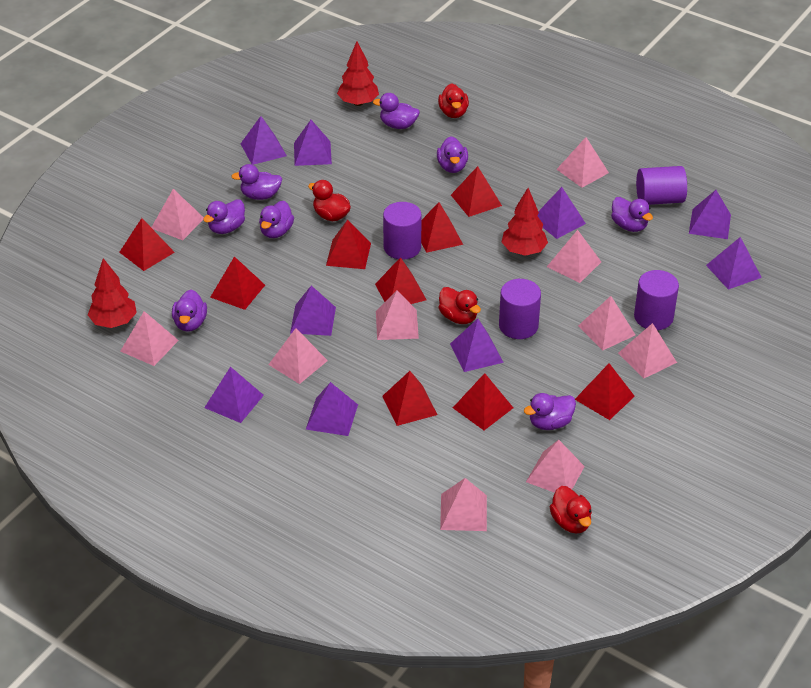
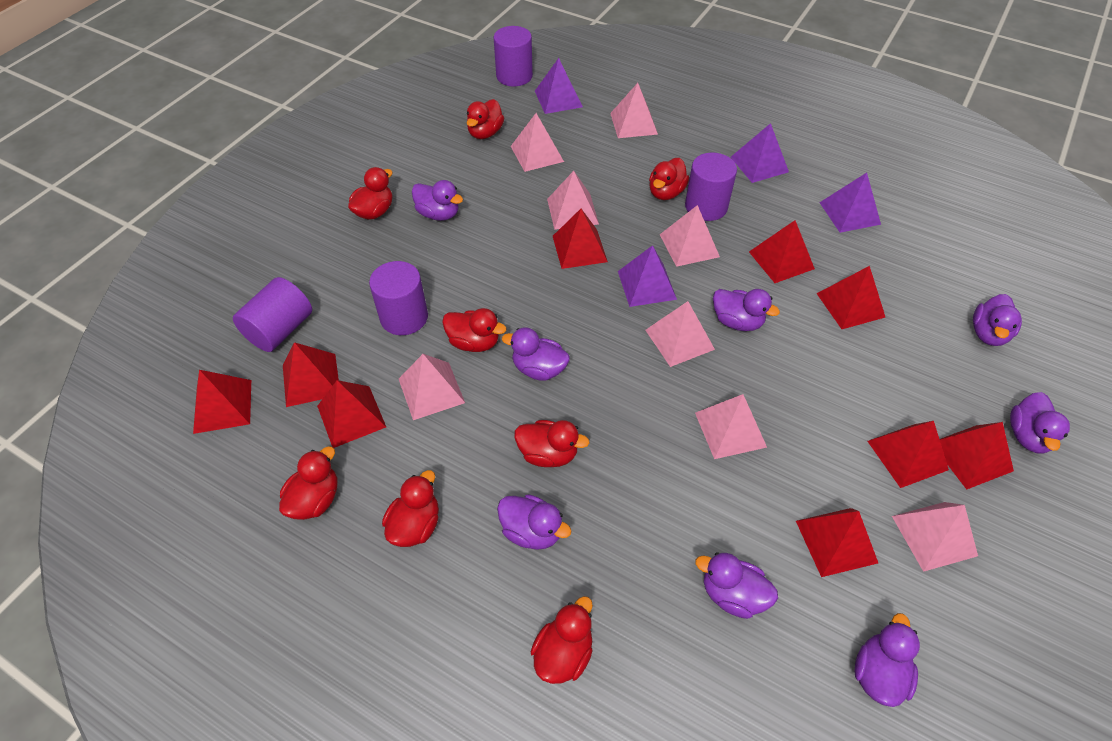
pink pyramid: [120,311,179,366] [151,189,204,240] [268,328,328,384] [376,290,419,340] [440,478,487,531] [526,440,585,493] [547,230,601,283] [556,137,609,188] [578,296,635,351] [618,323,677,379] = 10 -> [399,354,465,420] [511,113,564,172] [547,171,599,230] [610,83,658,138] [646,301,715,367] [660,205,720,267] [695,394,767,459] [892,502,978,572] = 8
purple pyramid: [204,367,264,423] [241,116,287,165] [290,286,336,336] [294,120,332,166] [306,382,358,436] [450,319,504,372] [537,187,586,239] [689,190,731,239] [706,237,762,290] = 9 -> [535,58,583,114] [618,245,677,307] [731,123,789,183] [819,173,881,233] = 4
red duck: [308,180,351,221] [438,83,469,118] [438,287,481,324] [550,486,592,534] = 4 -> [279,446,338,520] [348,167,393,219] [382,470,439,547] [442,308,506,352] [467,99,504,139] [514,420,590,467] [531,596,593,684] [649,158,689,200] = 8
red tree: [88,258,137,328] [337,41,379,106] [502,188,548,256] = 3 -> none = 0

